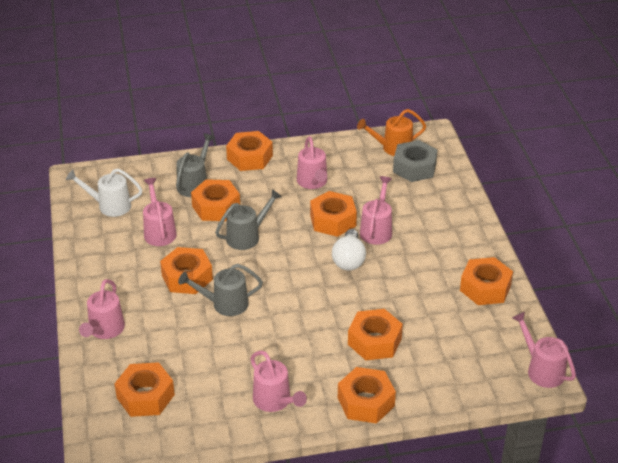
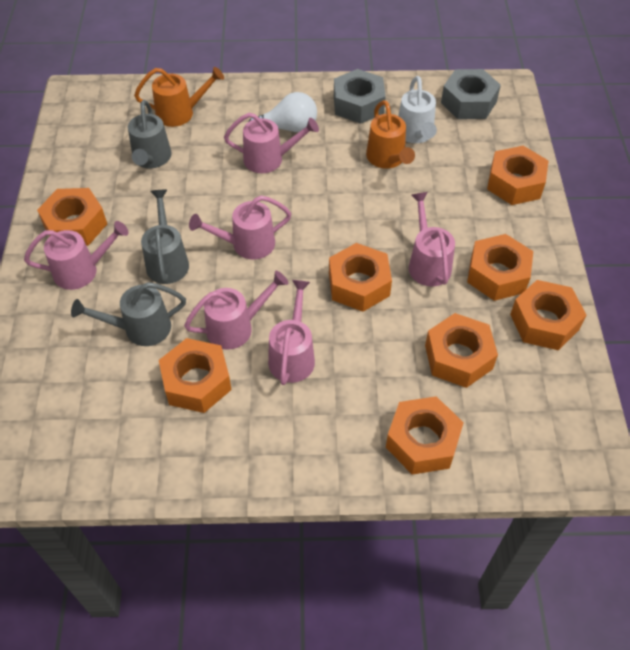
grey nut: [393,140,438,182] = 1 -> [334,69,386,124] [441,69,501,119] = 2
orange watering can: [357,109,426,156] = 1 -> [134,67,224,127] [366,100,415,169] = 2

